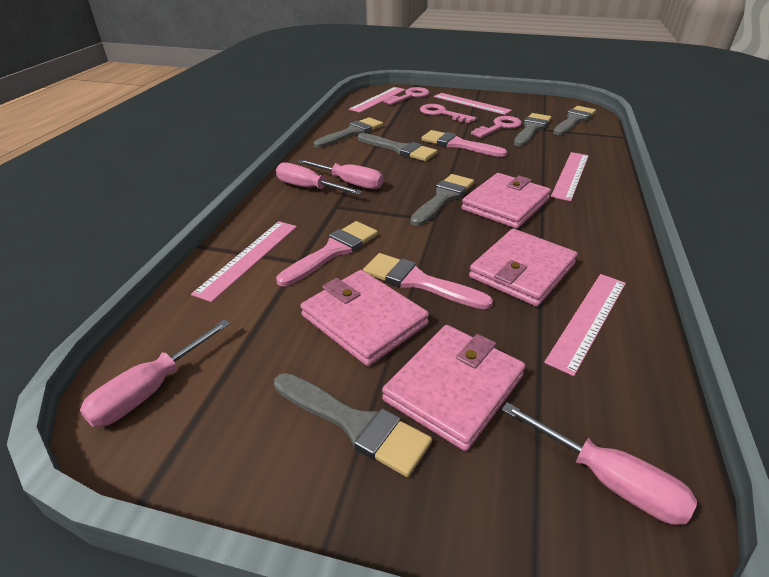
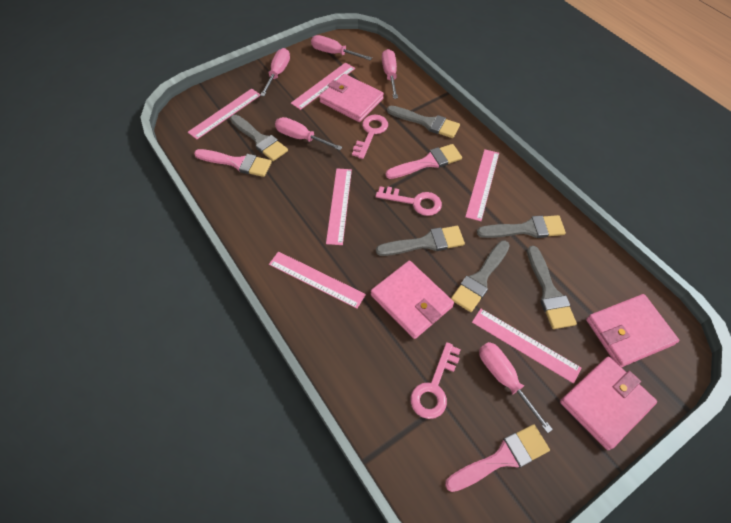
pink ruler: [191,221,297,302] [349,87,406,113] [434,93,512,115] [544,274,626,376] [551,152,589,201] = 5 -> [188,89,260,139] [269,251,366,309] [291,62,355,110] [326,168,352,245] [465,149,499,221] [472,309,581,384] = 6
pink screwdriver: [80,319,231,427] [276,162,363,195] [298,159,383,189] [502,402,697,525] = 4 -> [260,48,290,96] [275,117,342,150] [311,35,372,60] [382,49,398,99] [479,342,553,433] = 5

